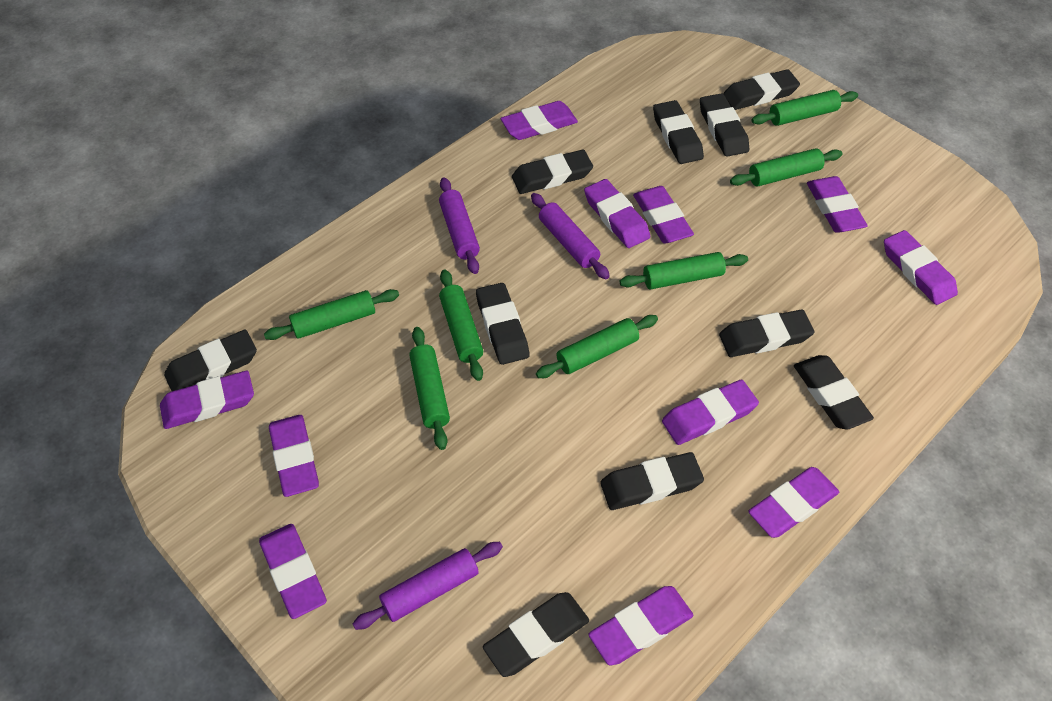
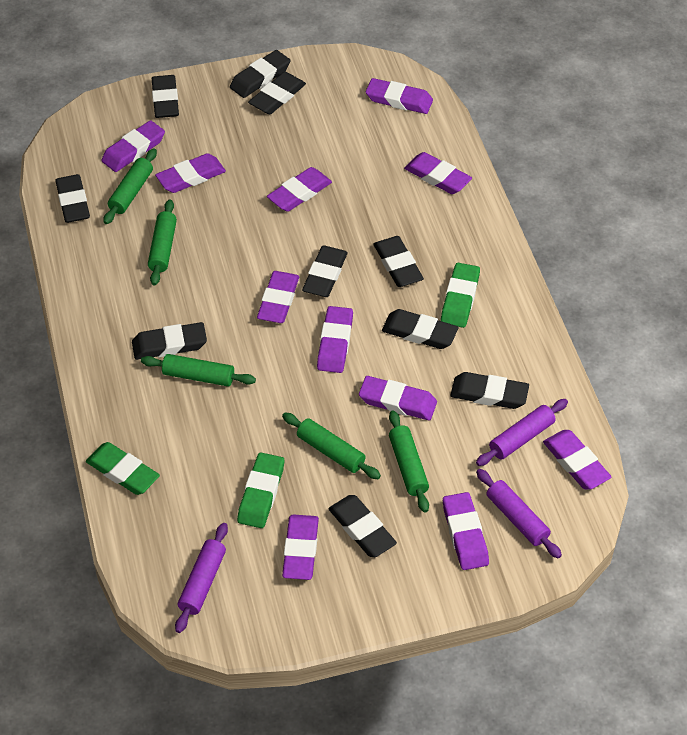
green eraser: none = 0 -> [86,442,160,495] [237,453,284,528] [441,263,480,328] = 3
green rolling pin: [264,289,399,340] [409,327,450,450] [439,270,483,381] [536,315,658,378] [620,252,748,290] [730,148,843,187] [751,90,858,126] = 7 -> [103,148,157,224] [141,354,256,386] [148,200,177,286] [282,413,381,479] [389,411,429,512] = 5

